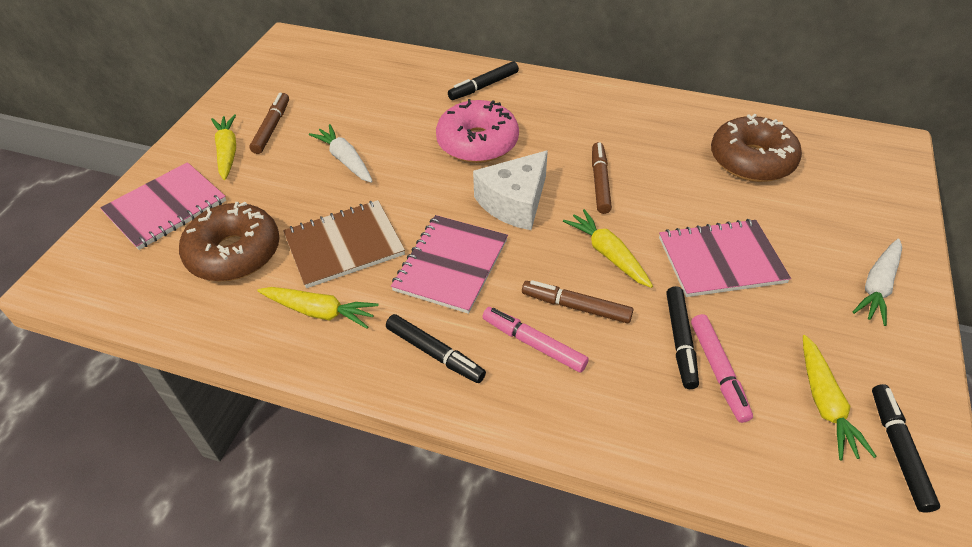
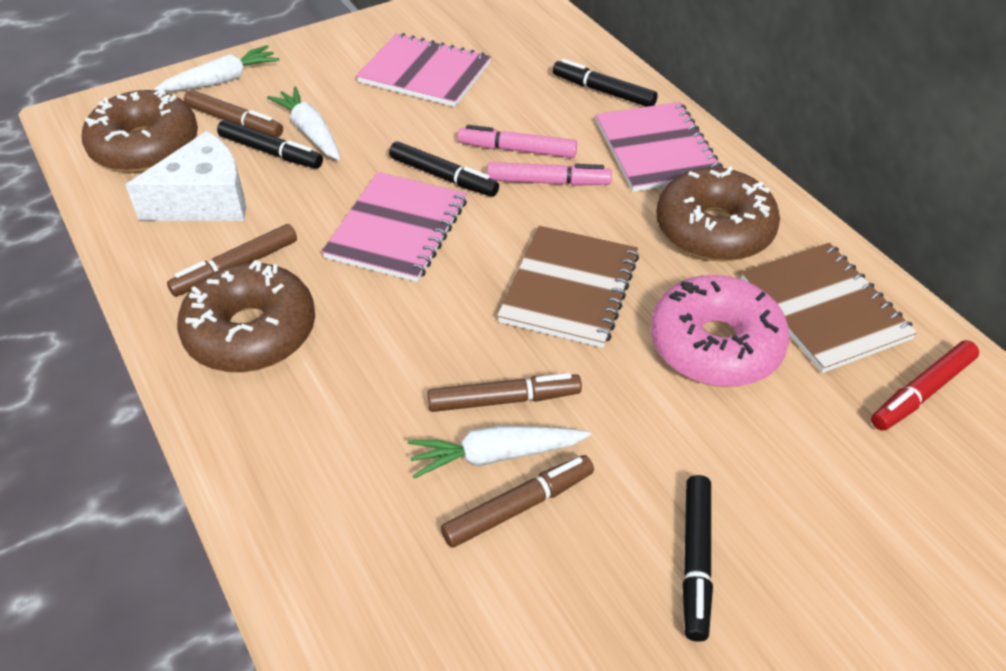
brown donut: [179,202,280,282] [711,114,802,182] = 2 -> [82,89,198,173] [177,260,315,373] [656,167,780,261] = 3
brown marker: [249,93,289,154] [522,280,633,323] [592,142,612,214] = 3 -> [167,224,297,297] [184,90,283,137] [427,373,582,412] [441,455,594,548] = 4
brown notebook: [283,200,405,288] = 1 -> [497,225,639,348] [741,243,917,373] = 2
red marker: none = 0 -> [871,340,979,431] = 1
white carrot: [309,124,373,183] [853,238,902,326] = 2 -> [154,45,279,91] [267,86,340,160] [408,426,591,478] = 3
yellow carrot: [211,114,236,180] [257,287,379,329] [563,209,653,288] [803,335,877,460] = 4 -> none = 0

